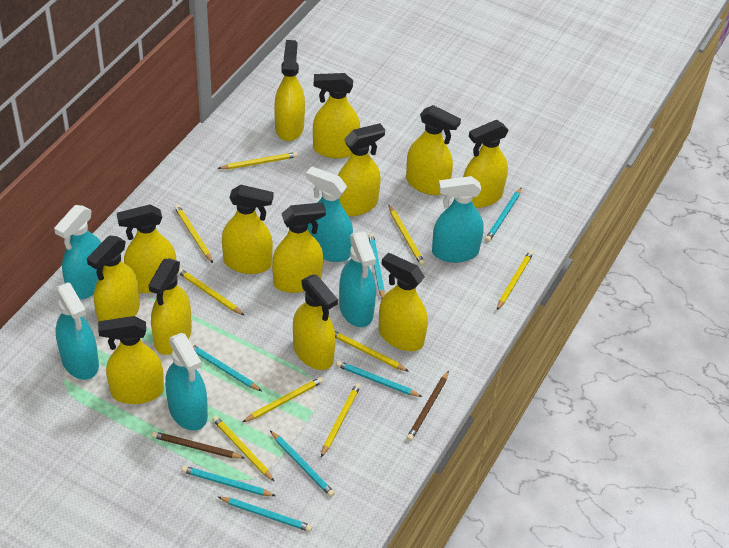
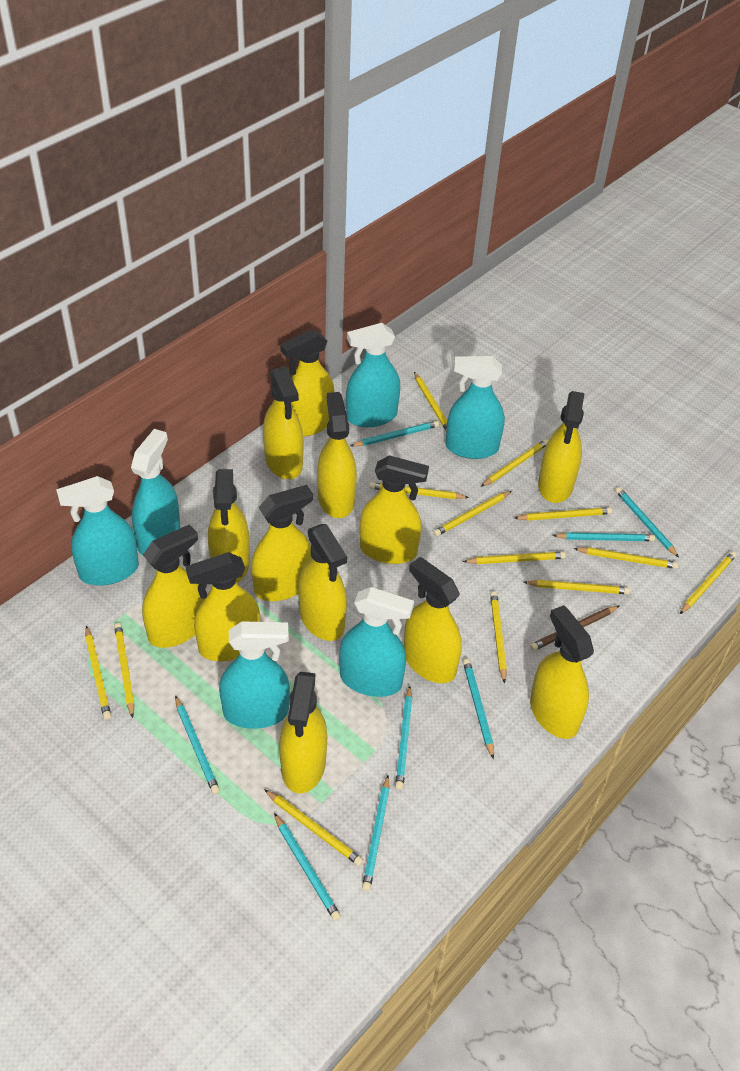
brown pencil: [152,431,245,459] [407,371,449,441] = 2 -> [530,606,619,651] = 1
turquoise pencil: [181,466,276,496] [191,344,262,391] [218,497,312,532] [270,430,335,497] [336,361,422,397] [368,233,385,298] [485,187,522,242] = 7 -> [175,695,220,794] [274,813,341,921] [351,421,439,446] [362,775,390,891] [395,686,412,790] [463,659,494,759] [552,532,655,541] [615,487,679,557] = 8
yellow pencil: [174,204,213,263] [178,268,244,315] [212,416,275,482] [217,152,298,169] [243,377,323,422] [321,383,361,457] [335,331,409,372] [389,205,425,266] [497,250,533,310] = 9 -> [85,626,111,720] [114,623,135,718] [264,789,363,866] [369,482,469,499] [414,372,447,431] [433,491,512,536] [463,552,566,564] [481,439,548,487] [490,591,507,684] [514,507,612,521] [523,580,630,594] [574,547,679,569] [680,551,736,614] = 13

